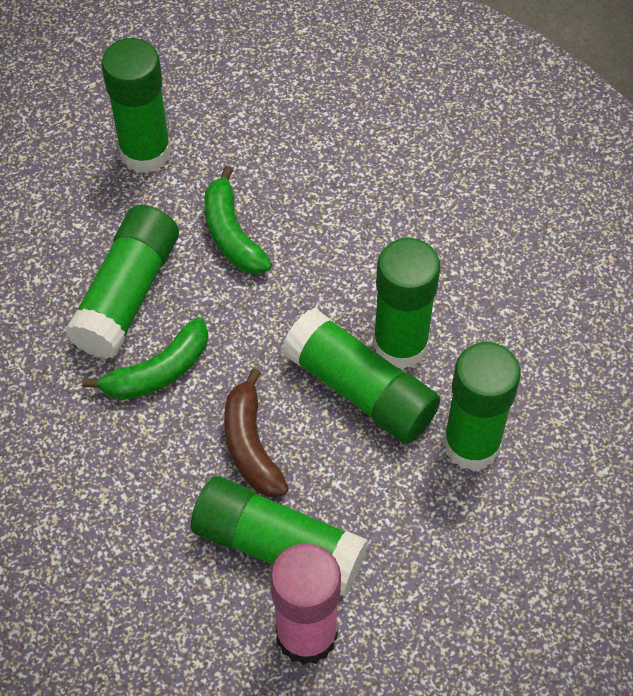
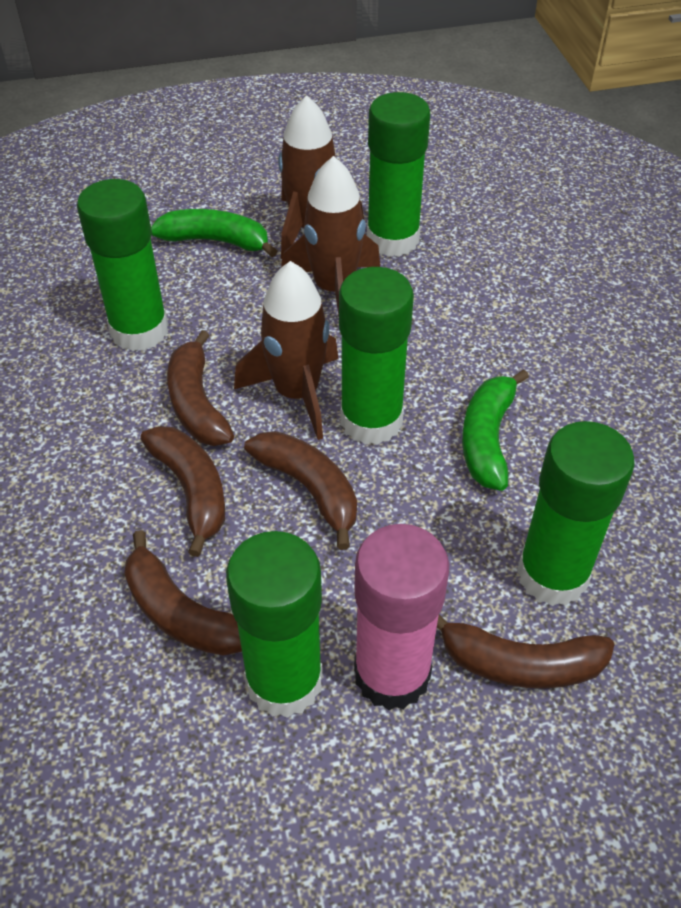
brown banana: [224,368,289,497] = 1 -> [124,530,242,656] [140,426,225,557] [167,330,234,446] [244,431,357,550] [437,615,615,689] = 5
brown rocket: none = 0 -> [234,261,339,440] [278,95,364,259] [281,156,380,316] = 3
green glue stick: [65,205,179,359] [102,38,172,174] [191,476,369,597] [282,308,440,444] [373,238,441,370] [443,342,521,471] = 6 -> [77,179,168,351] [226,531,323,718] [339,267,414,445] [367,92,430,257] [517,421,635,606] = 5

